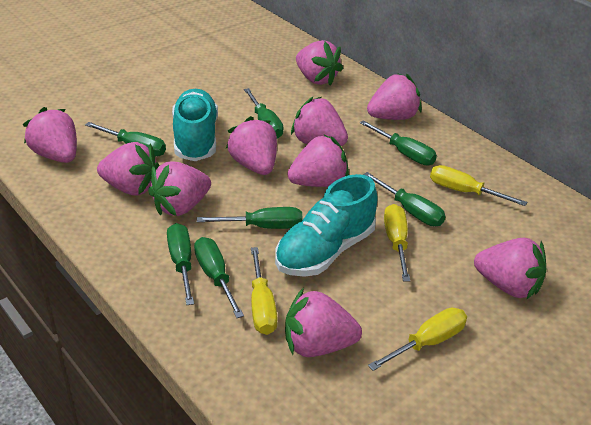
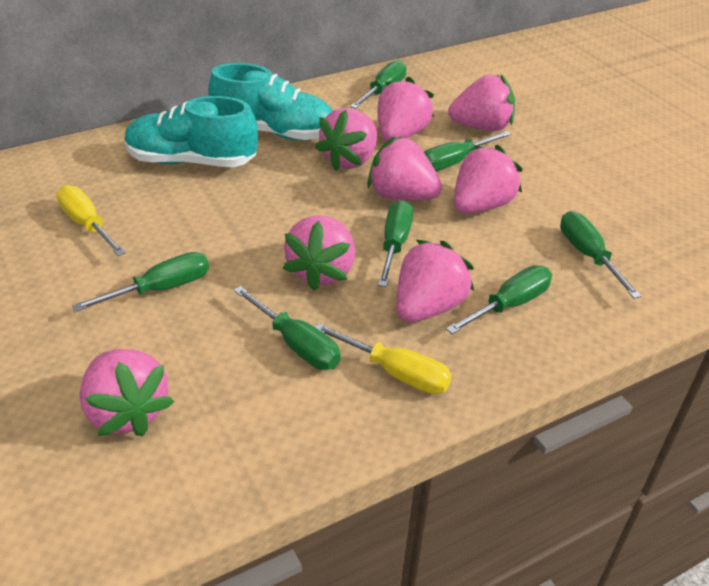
pink strawberry: [22,107,77,163] [97,142,159,196] [148,161,211,216] [226,116,277,175] [285,288,362,357] [287,134,349,187] [291,97,348,146] [296,40,343,86] [367,73,422,120] [474,237,546,299] = 10 -> [79,349,174,437] [283,216,355,291] [315,108,377,171] [367,136,442,200] [378,77,434,141] [396,240,474,322] [448,74,515,131] [454,145,522,214] = 8
yellow screwdriver: [251,247,278,335] [368,308,467,371] [384,204,410,282] [430,165,527,206] = 4 -> [56,185,126,256] [315,323,452,394] = 2

